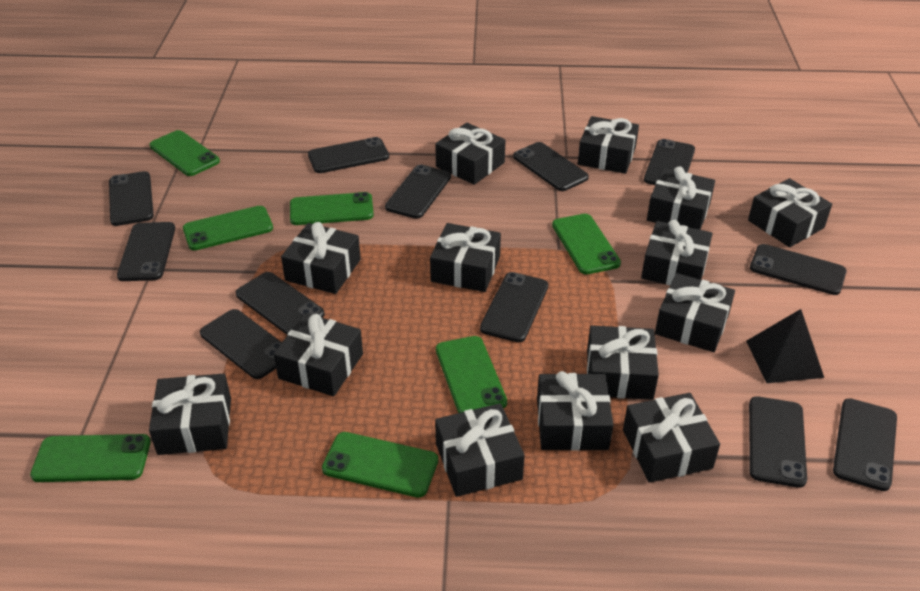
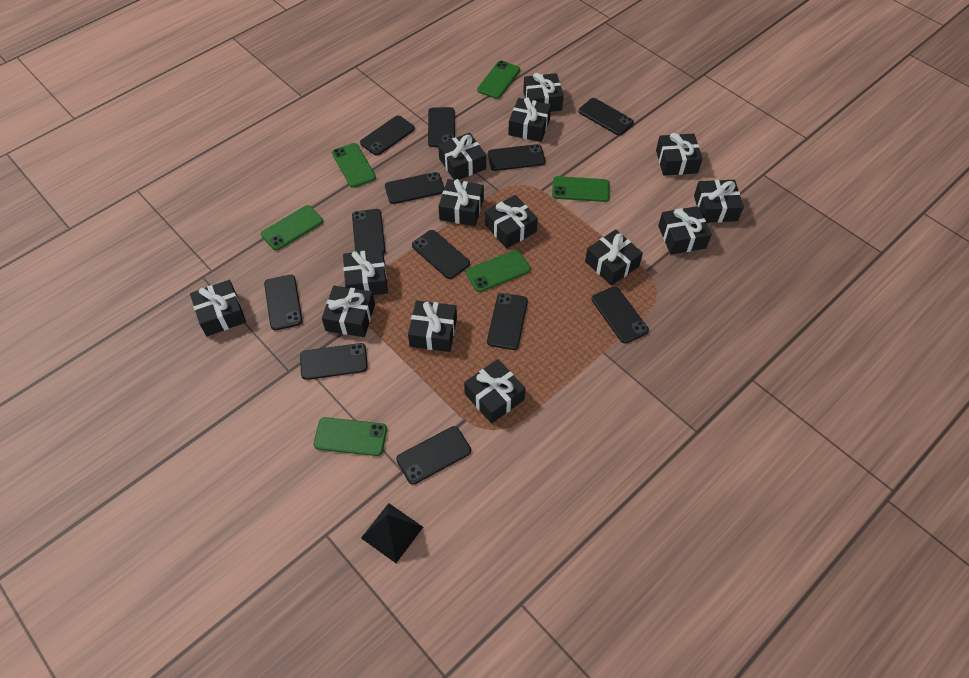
green phone: [30,434,151,482] [150,130,220,176] [183,206,273,250] [290,192,374,225] [322,432,438,498] [436,336,507,413] [552,214,621,274] = 7 -> [261,205,323,250] [313,417,387,456] [332,143,376,188] [466,250,531,292] [477,61,520,99] [552,176,610,202] = 6

